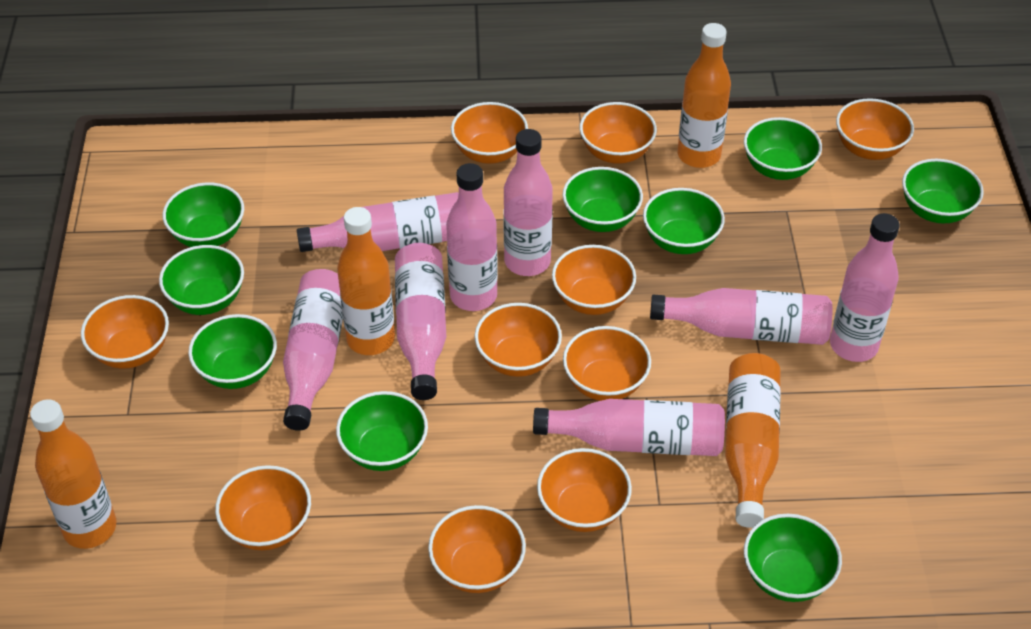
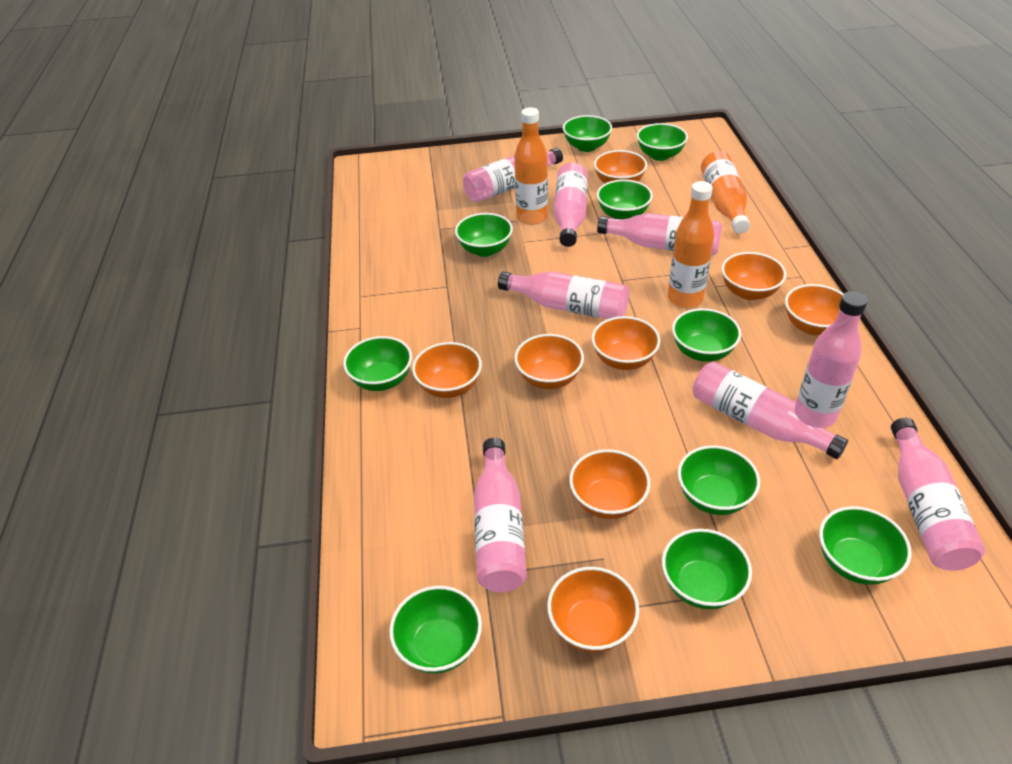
green bowl: [159,245,244,315] [162,183,244,247] [188,314,277,389] [336,391,428,471] [562,167,643,232] [643,188,725,254] [744,117,822,180] [744,514,842,602] [902,159,984,223] = 9 -> [343,336,412,391] [389,586,482,673] [455,213,513,257] [563,115,612,152] [597,179,653,219] [637,123,688,161] [662,529,752,609] [672,308,741,362] [678,446,760,515] [819,506,912,585] = 10
orange bottle: [30,399,116,549] [337,207,395,355] [677,23,731,168] [725,353,781,528] = 4 -> [514,107,548,225] [668,181,714,308] [701,151,750,234] = 3
orange bowl: [81,295,169,369] [215,465,311,550] [428,505,526,593] [451,102,528,164] [475,303,562,377] [537,448,632,532] [552,245,636,315] [563,326,651,401] [579,102,657,164] [836,98,914,160] = 10 -> [412,342,482,398] [514,334,584,389] [547,567,639,652] [569,449,650,519] [592,316,660,370] [594,150,647,183] [721,252,786,300] [785,284,844,335] = 8

